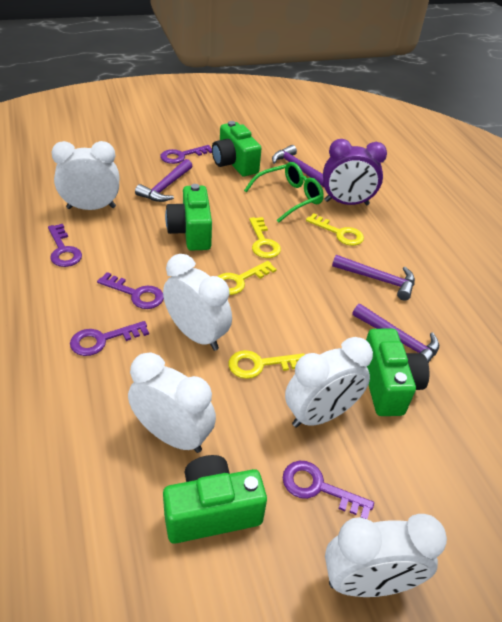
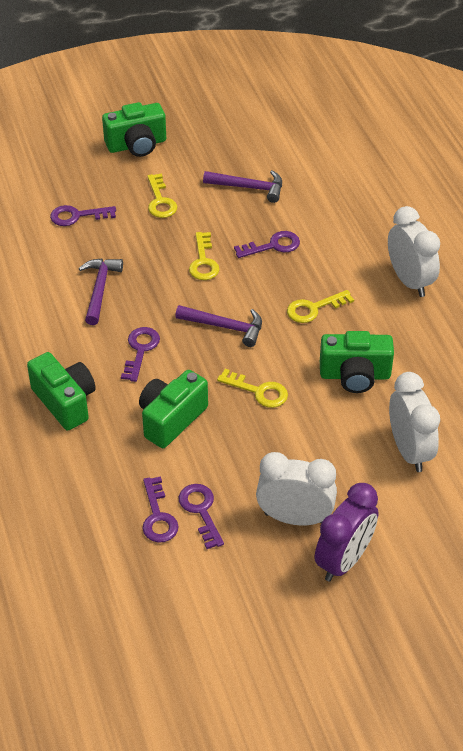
green glasses: [244,162,324,223] = 1 -> none = 0
purple hammer: [135,159,192,202] [272,145,324,187] [332,255,415,301] [352,304,439,363] = 4 -> [78,259,123,325] [175,305,262,347] [203,170,282,203] = 3
white clock: [51,141,119,210] [128,352,216,453] [163,254,232,351] [285,337,373,428] [325,514,447,597] = 5 -> [256,452,337,526] [388,206,440,297] [389,372,440,472] = 3

